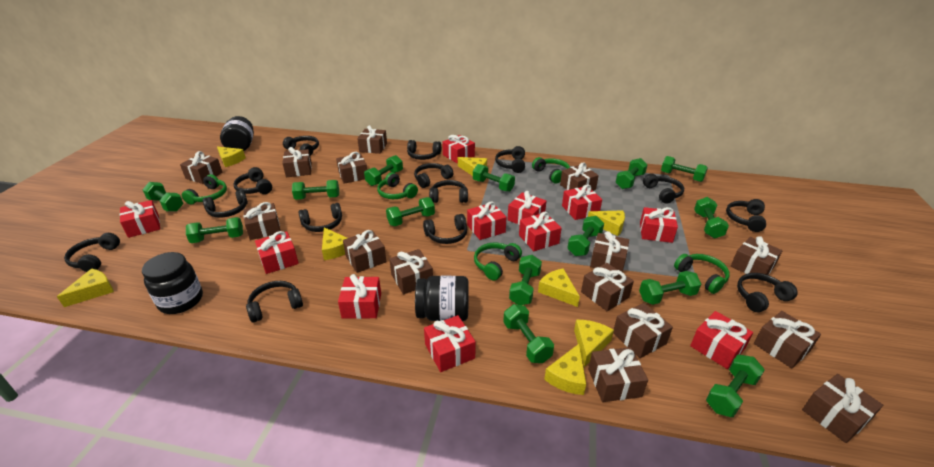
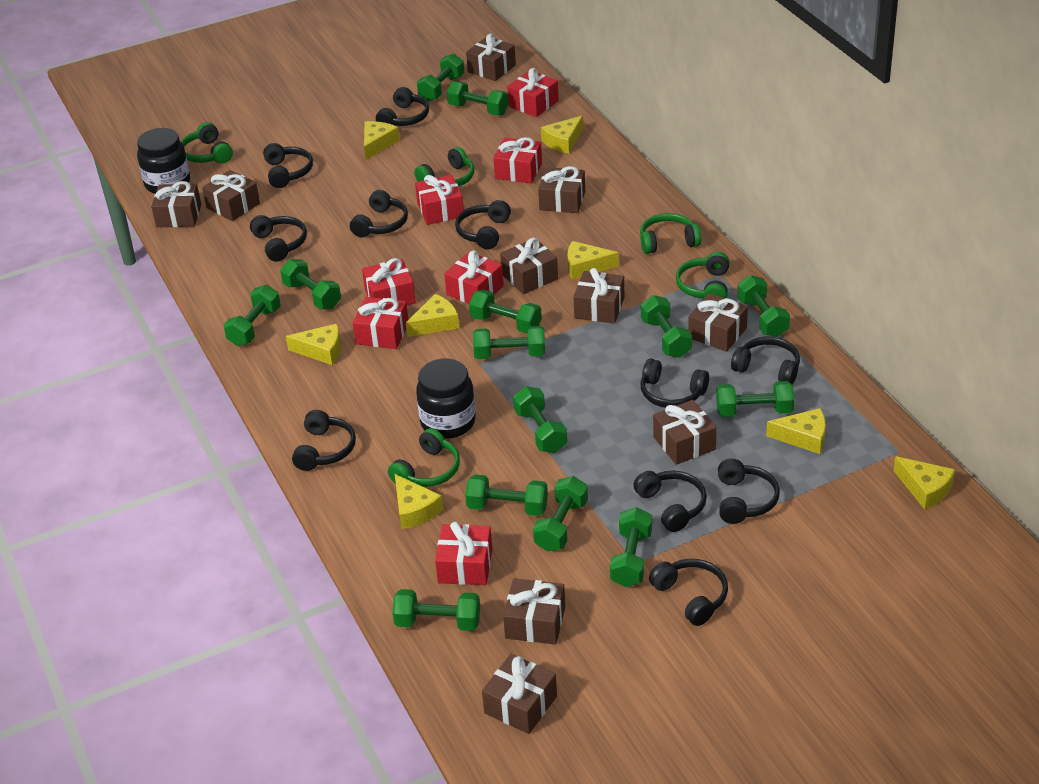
black headphones: [64,233,120,272] [203,190,248,218] [233,167,272,194] [246,281,303,323] [283,136,319,156] [298,203,342,232] [407,140,441,160] [414,163,453,188] [423,214,467,244] [429,180,468,203] [495,146,525,173] [643,173,684,204] [726,199,766,232] [737,273,798,312] = 14 -> [250,215,307,262] [263,143,313,188] [292,410,356,471] [350,190,408,238] [376,87,429,126] [455,200,511,249] [634,470,707,532] [640,359,709,408] [649,559,728,626] [718,458,780,524] [731,337,800,385] = 11
black jar: [142,252,203,314] [220,116,254,151] [415,276,469,321] = 3 -> [137,128,190,194] [416,359,476,439] = 2
brown gift: [180,151,223,184] [243,202,280,240] [282,147,312,177] [336,152,367,184] [343,230,386,273] [357,125,387,154] [389,249,433,294] [560,162,599,191] [581,263,634,311] [588,347,648,402] [590,231,629,272] [613,303,673,358] [731,236,783,281] [754,311,821,369] [802,374,883,443] = 15 -> [151,181,201,227] [202,170,260,221] [466,34,516,81] [482,654,557,734] [500,238,558,294] [503,578,565,645] [538,166,585,213] [573,268,624,324] [653,400,717,465] [688,293,748,352] = 10
red gift: [120,200,160,238] [255,231,299,274] [338,274,381,319] [424,315,476,372] [442,135,475,164] [467,201,507,240] [508,191,546,225] [519,212,561,251] [562,184,602,220] [640,207,678,243] [690,311,753,369] = 11 -> [352,297,408,349] [362,258,416,305] [415,175,464,225] [435,522,493,585] [444,251,504,304] [493,137,542,183] [507,68,559,117] = 7

